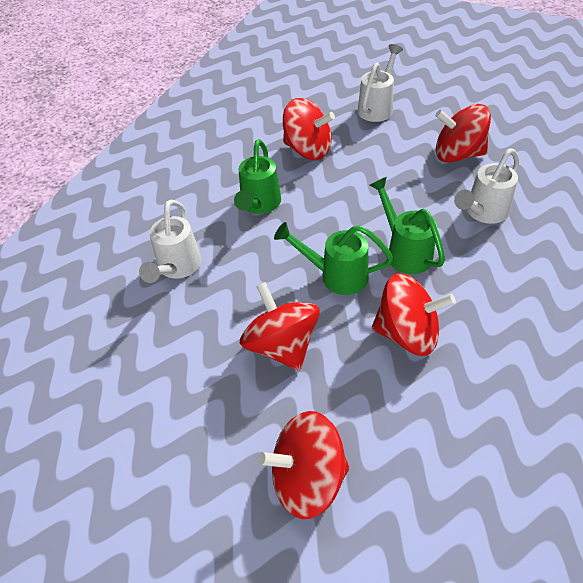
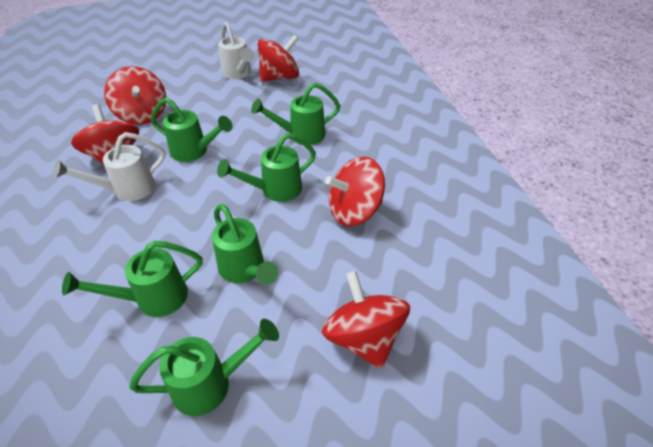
green watering can: [234,139,281,214] [274,222,393,295] [370,177,445,274] = 3 -> [62,241,203,317] [129,319,279,416] [151,97,232,162] [212,204,278,285] [217,133,316,202] [251,83,340,145] = 6
white watering can: [139,200,202,283] [358,44,403,122] [454,148,519,224] = 3 -> [53,132,165,201] [218,22,255,79] = 2

